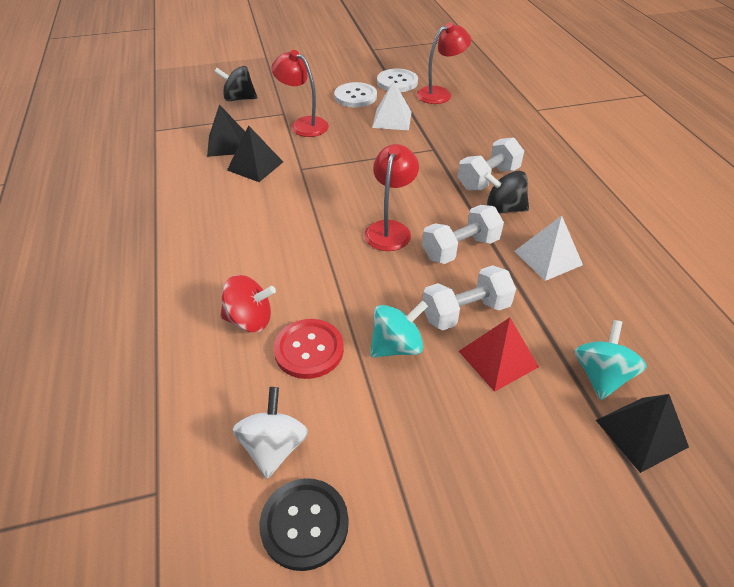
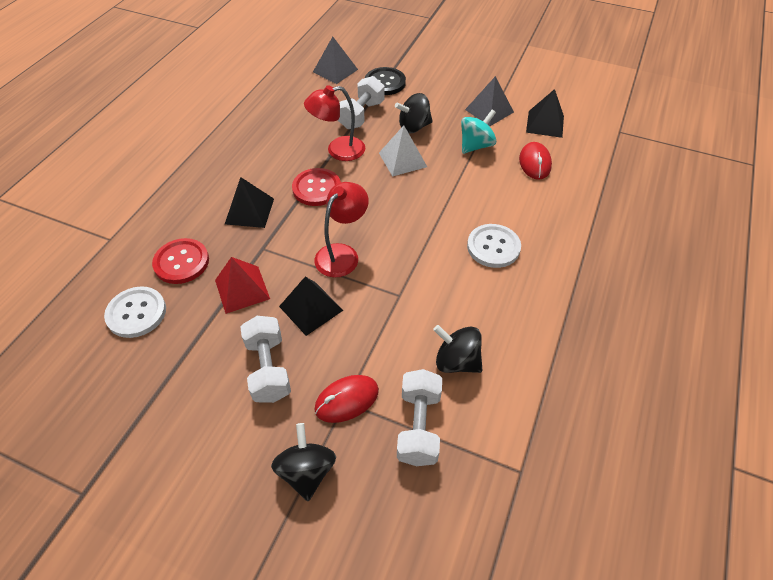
black spinning top: [214,66,257,101] [484,171,529,214] = 2 -> [271,423,336,501] [395,93,433,133] [433,325,482,373] = 3
grey pyramid: none = 0 -> [313,37,358,84] [465,76,514,126] = 2
red button: [273,319,344,379] = 1 -> [152,238,209,284] [292,168,341,206] = 2
red lamp: [271,50,329,137] [364,144,419,251] [417,22,471,104] = 3 -> [304,85,365,161] [314,182,369,277] = 2
red mouse: none = 0 -> [314,375,379,423] [519,142,552,180] = 2
red spinning top: [220,275,276,332] = 1 -> none = 0
turquoise spinning top: [370,300,428,358] [575,320,647,400] = 2 -> [461,110,496,154] = 1
white pyramid: [372,81,412,130] [514,216,583,281] = 2 -> [379,125,427,177] = 1
white spinning top: [233,387,308,479] = 1 -> none = 0

